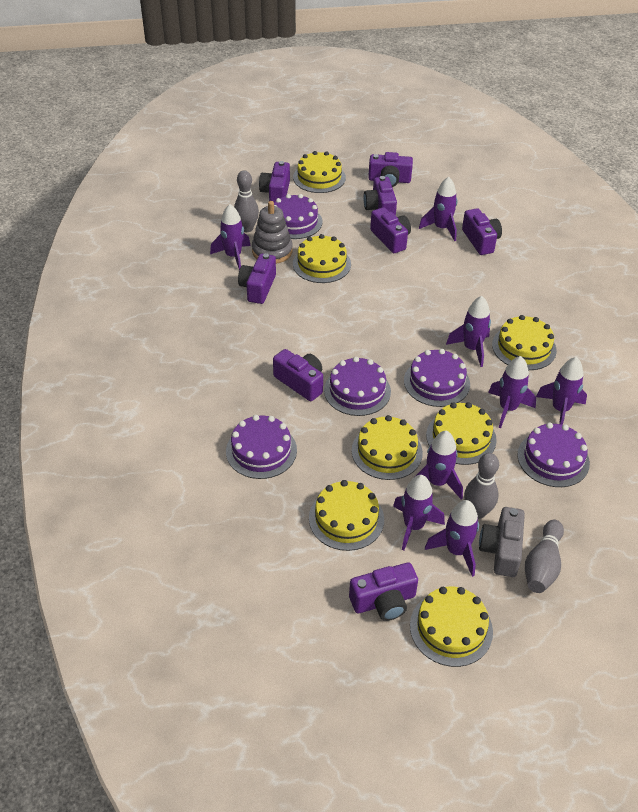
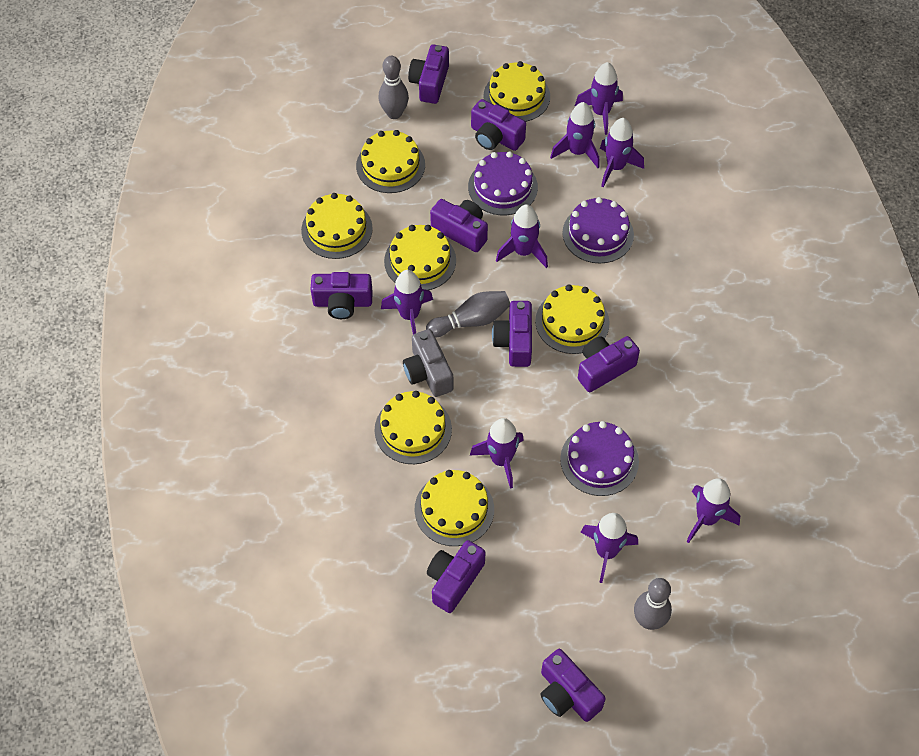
grey stacking toy: [252,201,293,264] = 1 -> none = 0
purple cake: [226,415,297,479] [274,194,322,239] [324,357,391,416] [404,349,470,407] [517,422,590,487] = 5 -> [468,151,538,215] [560,421,639,496] [562,197,634,264] = 3

